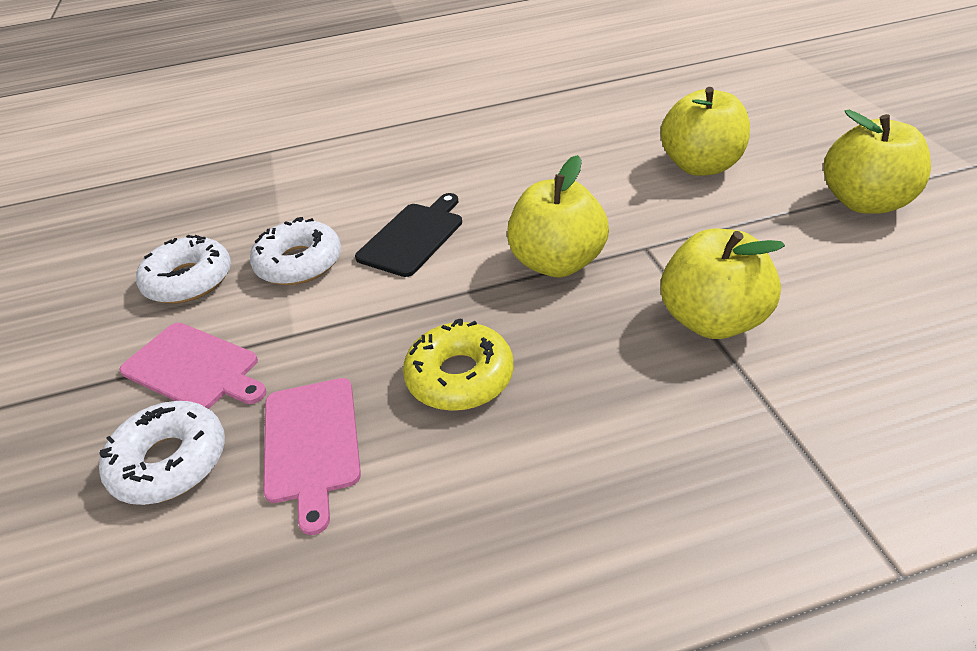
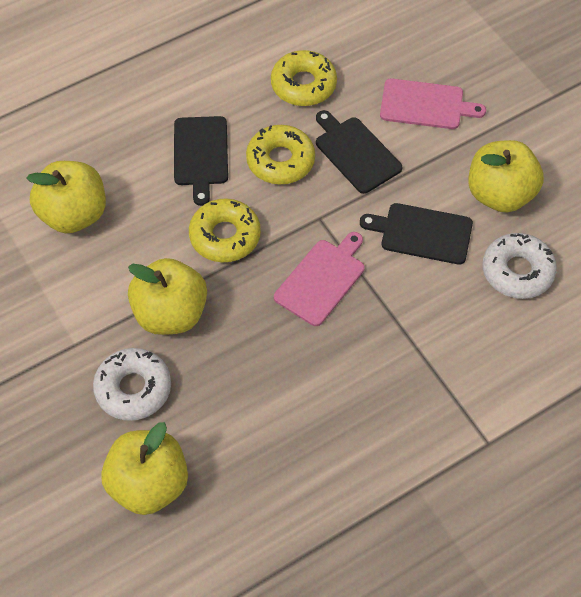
black cutting board: [355,193,462,277] = 1 -> [174,116,228,206] [316,110,402,194] [360,203,473,265] = 3
white donut: [99,401,225,505] [136,235,231,303] [250,217,341,285] = 3 -> [93,348,171,421] [483,233,557,299] = 2
yellow donut: [403,319,514,411] = 1 -> [189,198,261,262] [246,125,315,184] [271,50,337,106] = 3

